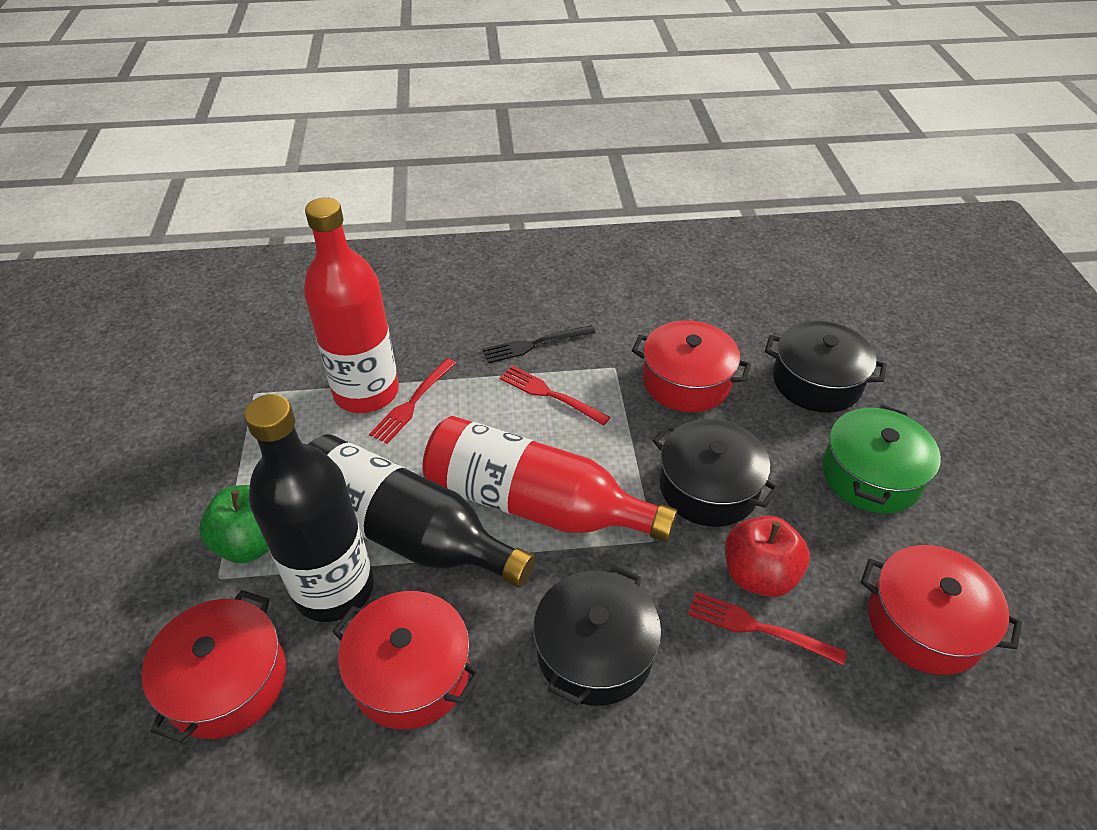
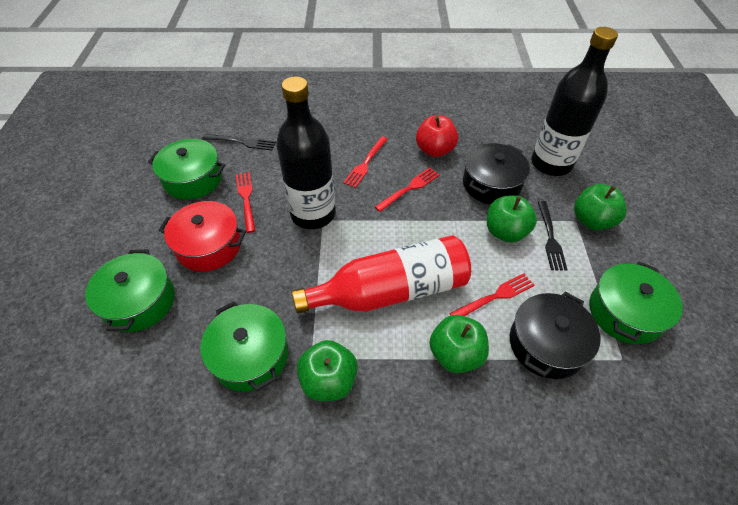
black fork: [482,325,596,363] = 1 -> [202,134,276,150] [538,201,568,271] = 2
black pot: [533,565,661,706] [652,419,779,527] [765,321,887,413] = 3 -> [463,143,530,204] [510,292,601,379] = 2
green apple: [199,485,269,563] = 1 -> [297,340,358,401] [429,315,489,373] [487,195,537,243] [574,184,627,230] = 4
green pot: [822,405,941,514] = 1 -> [85,249,175,332] [148,139,225,200] [200,301,288,392] [590,261,683,344] = 4
red bottle: [304,198,399,413] [422,416,677,542] = 2 -> [292,235,471,314] = 1
red fork: [369,358,456,444] [500,366,610,426] [688,592,847,666] = 3 -> [236,172,256,233] [343,136,388,188] [375,168,440,212] [449,273,535,316] = 4
red pot: [142,590,286,743] [332,591,481,729] [632,320,751,412] [861,545,1022,675] = 4 -> [159,201,246,272] = 1

